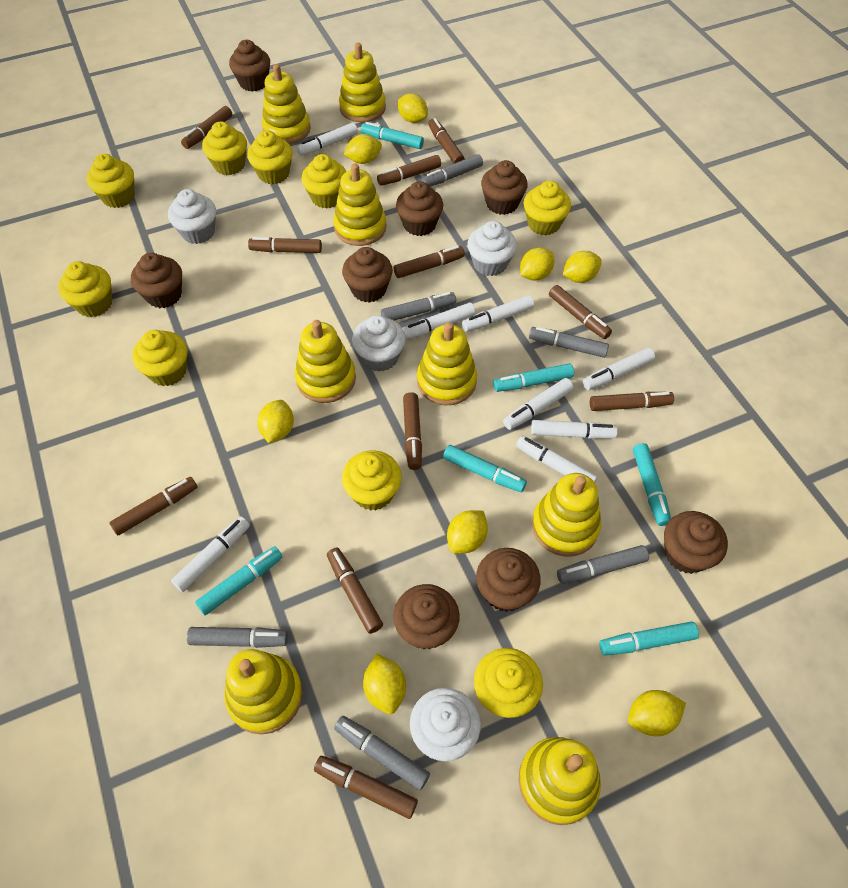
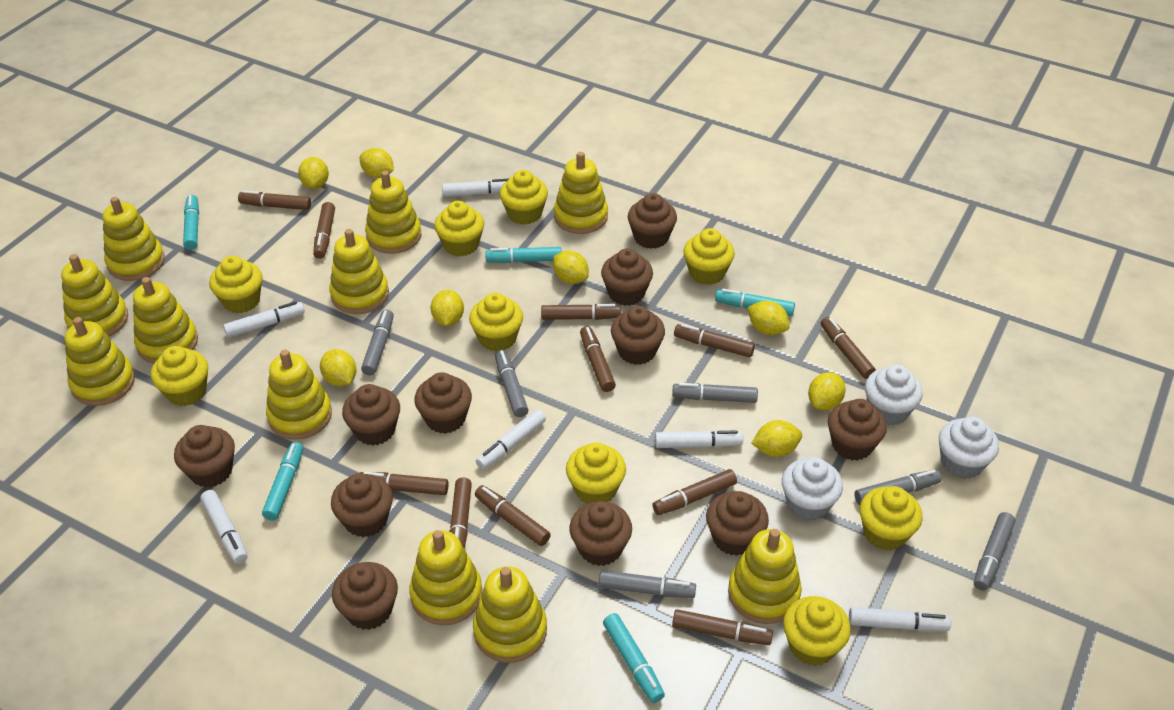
brown cupcake: [131,253,182,308] [229,40,270,92] [342,247,393,303] [393,584,459,649] [396,181,443,236] [476,548,541,612] [481,160,528,215] [664,511,728,574] = 8 -> [174,425,235,488] [331,473,393,537] [332,562,398,630] [342,384,400,446] [414,372,472,434] [570,501,632,566] [601,248,653,306] [611,306,665,365] [628,193,677,249] [706,491,769,556] [828,399,887,461] = 11
turquoise marker: [195,546,282,615] [361,122,424,149] [443,445,527,492] [493,363,574,392] [599,621,699,655] [633,443,671,526] = 6 -> [183,195,199,250] [262,442,303,521] [485,247,561,263] [603,613,665,703] [715,289,795,316] = 5
white cupcake: [168,189,216,244] [352,315,405,372] [410,688,481,761] [467,221,517,276] = 4 -> [782,457,843,521] [865,365,923,426] [939,417,999,479] = 3
white marker: [171,517,250,592] [297,123,358,156] [402,302,475,340] [462,295,534,332] [503,378,573,430] [516,436,598,483] [531,420,618,439] [583,348,655,390] = 8 -> [200,490,248,564] [223,301,305,338] [442,179,508,197] [476,409,546,470] [655,430,743,448] [849,607,951,631] = 6
yellow stacking toy: [224,649,303,734] [262,64,311,144] [295,320,356,403] [333,163,386,246] [339,43,386,122] [417,322,477,405] [519,737,601,825] [532,473,601,557] = 8 -> [61,254,128,336] [65,317,135,406] [103,197,165,281] [133,277,198,364] [266,350,332,440] [329,229,389,314] [365,171,422,254] [409,530,482,625] [473,566,547,663] [554,152,608,234] [728,529,802,624] = 11

